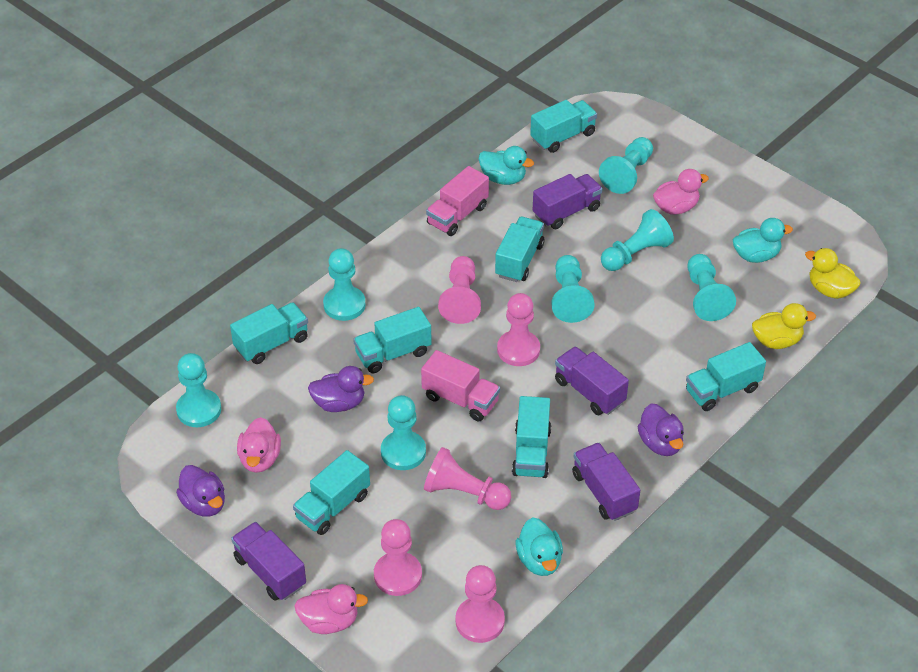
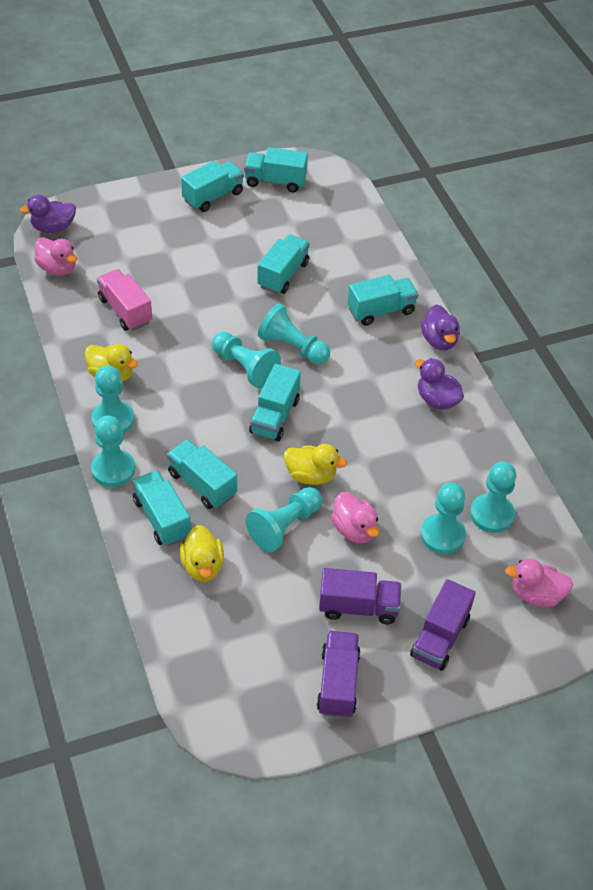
pink pawn: [374,519,422,596] [424,447,511,510] [438,256,481,324] [455,565,505,643] [497,293,540,366] = 5 -> none = 0
pink truck: [421,350,500,421] [426,166,489,236] = 2 -> [97,269,152,331] = 1
purple truck: [231,522,306,600] [533,174,602,229] [555,346,629,415] [572,443,640,521] = 4 -> [317,631,361,718] [319,568,401,624] [410,579,476,671] = 3
turquoise duck: [479,146,534,185] [516,518,563,576] [733,218,793,263] = 3 -> none = 0
yellow duck: [752,303,816,349] [805,248,861,299] = 2 -> [85,344,138,382] [180,525,224,582] [284,444,347,485] = 3

